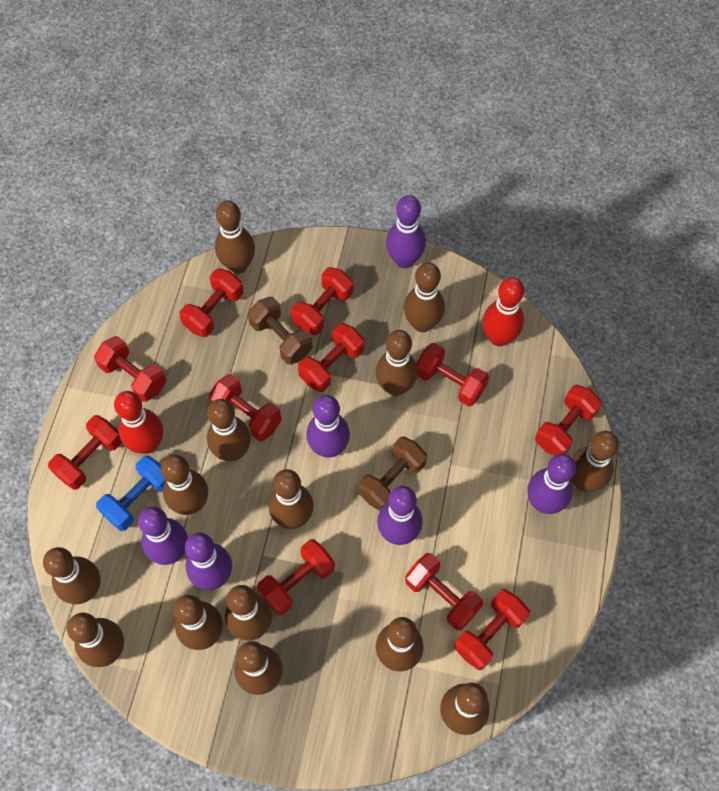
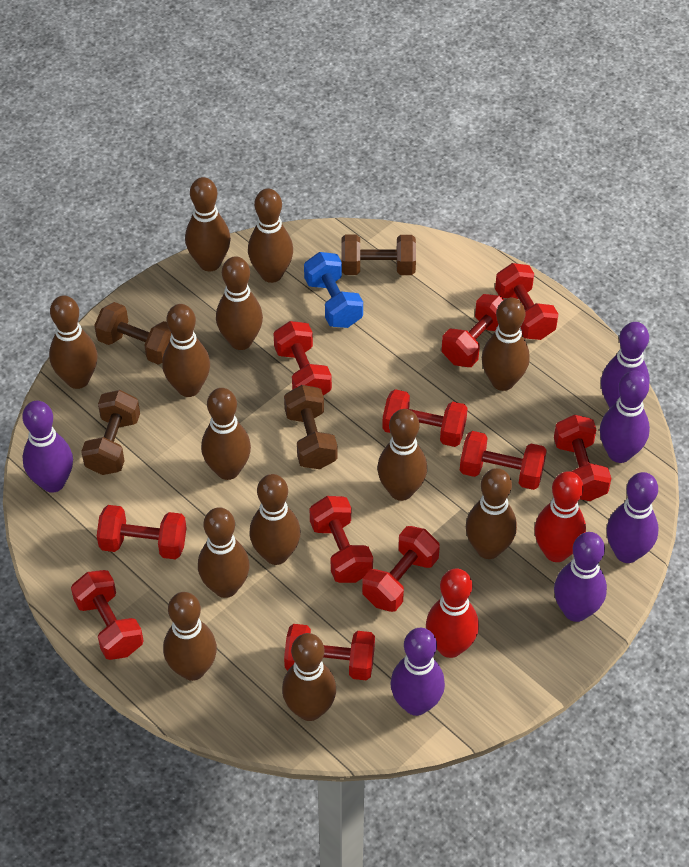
brown bowling pin: [43,547,100,604] [67,612,124,667] [161,455,208,515] [173,595,223,650] [207,399,251,461] [215,201,255,274] [225,585,272,641] [234,641,283,695] [269,469,314,529] [375,330,418,396] [376,617,423,671] [404,262,445,332] [440,682,490,735] [570,431,619,492] = 14 -> [49,295,97,389] [162,304,210,397] [163,592,217,681] [185,177,231,271] [198,507,250,598] [201,388,251,480] [216,256,263,350] [248,189,293,283] [249,474,301,565] [282,633,336,721] [377,409,427,501] [466,468,517,559] [482,298,530,391] = 13
brown dumbbell: [248,297,313,365] [358,437,427,511] = 2 -> [81,390,140,475] [94,302,171,365] [284,385,338,469] [342,235,416,275] = 4

